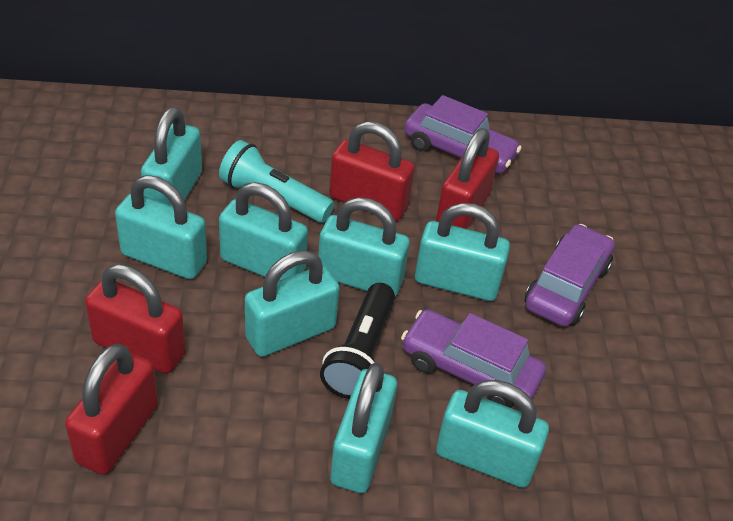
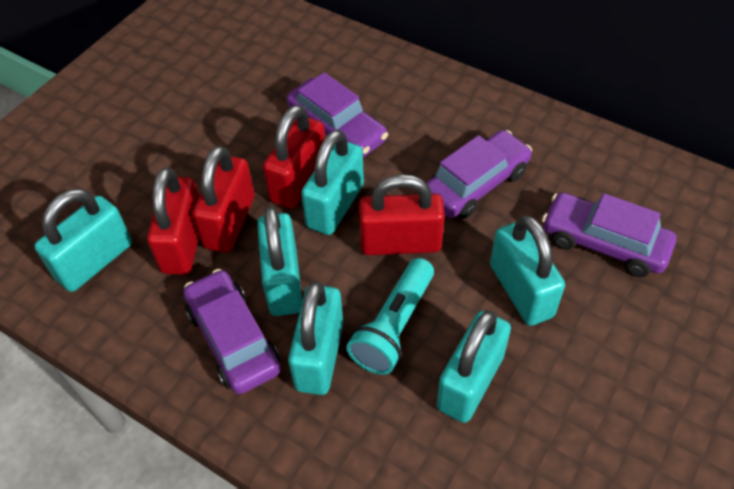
black flashlight: [320,283,395,399] = 1 -> none = 0
purple car: [401,309,546,408] [404,95,522,174] [525,224,615,327] = 3 -> [183,269,280,394] [287,72,388,158] [426,130,532,219] [542,192,676,277] = 4
turquoise padlock: [115,175,207,279] [141,107,202,206] [219,182,308,280] [245,250,340,357] [318,197,410,297] [330,363,397,493] [415,203,510,301] [436,380,549,488] = 8 -> [34,189,132,292] [257,206,302,316] [288,282,343,395] [301,129,364,235] [437,310,511,423] [490,215,565,326] = 6

